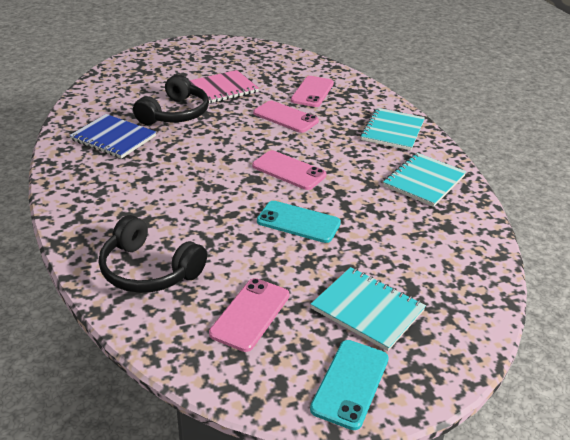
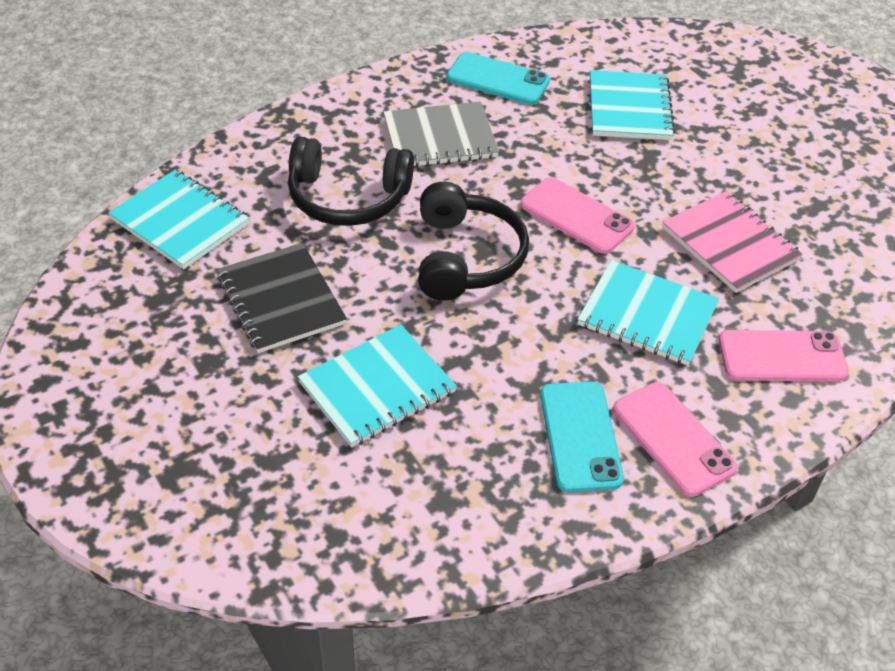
black notebook: none = 0 -> [217,243,347,353] = 1
blue notebook: [69,114,156,159] = 1 -> none = 0
grey notebook: none = 0 -> [383,101,499,167] = 1
pink phone: [209,278,289,352] [252,150,326,190] [253,101,319,133] [291,76,334,107] = 4 -> [520,177,635,254] [613,382,738,497] [719,330,849,381] = 3
turquoise notebook: [311,267,426,351] [360,108,425,151] [383,153,466,207] = 3 -> [108,170,249,269] [298,325,457,447] [577,260,719,365] [590,70,675,140] = 4

